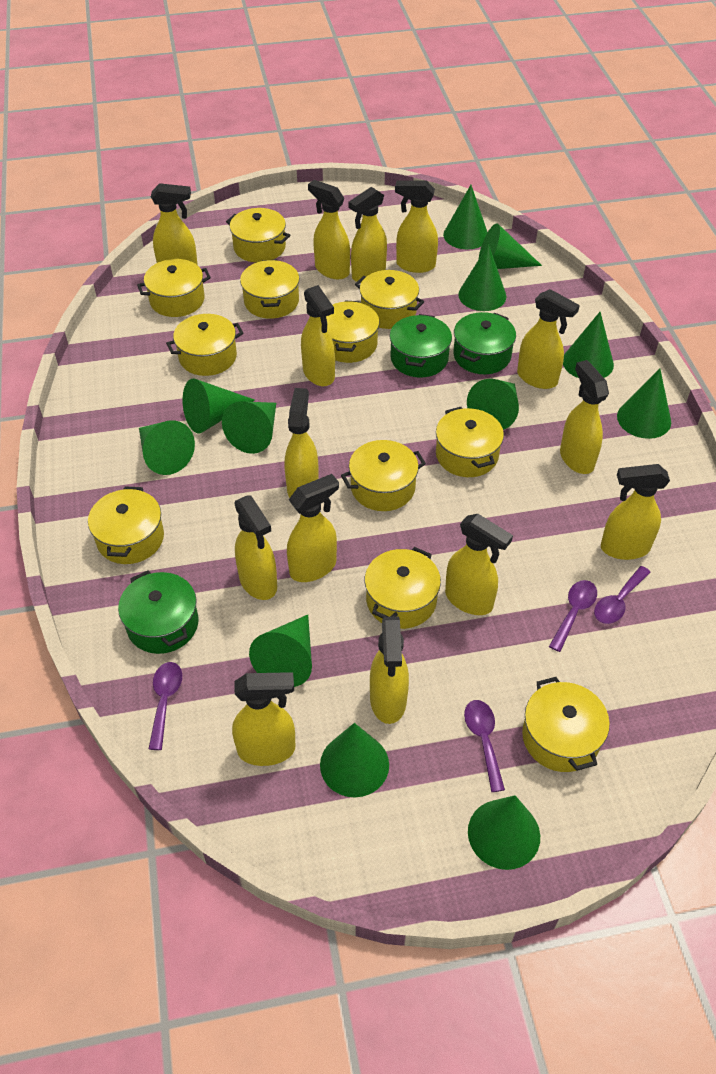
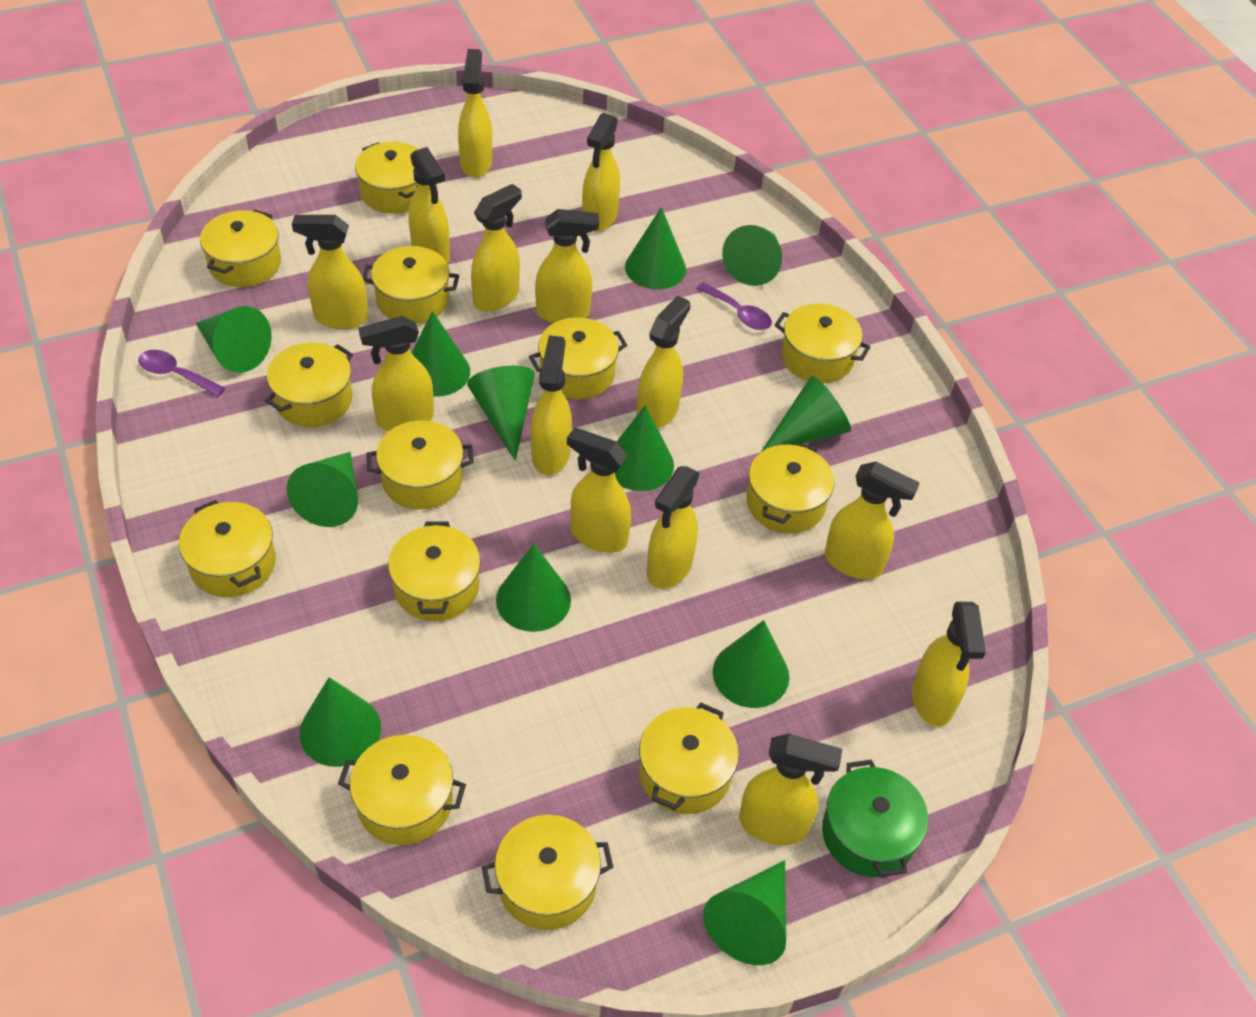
green pot: [118,571,199,654] [390,314,452,378] [454,312,516,374] = 3 -> [822,760,928,877] = 1
purple spoon: [149,662,182,750] [464,700,505,792] [549,580,597,652] [594,566,651,624] = 4 -> [138,350,225,397] [696,282,772,330] = 2
yellow pot: [88,486,164,564] [137,259,211,317] [166,314,244,376] [226,208,290,262] [240,260,299,319] [326,300,379,363] [341,440,426,511] [355,270,424,329] [365,547,441,629] [436,407,504,477] [522,677,610,772] = 11 -> [179,500,276,597] [200,210,281,287] [265,342,353,427] [338,735,466,845] [355,142,419,214] [363,246,459,324] [367,421,474,510] [388,522,481,621] [482,815,613,930] [529,317,627,399] [639,703,739,814] [746,442,834,534] [775,303,870,383] = 13

